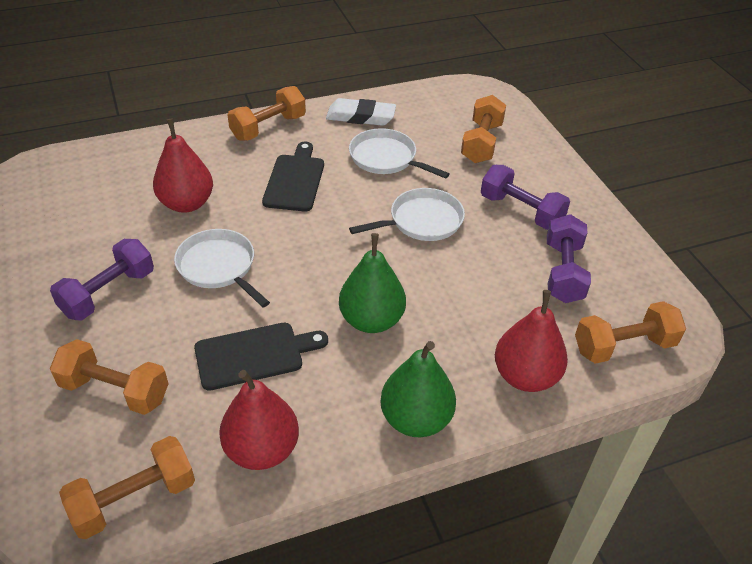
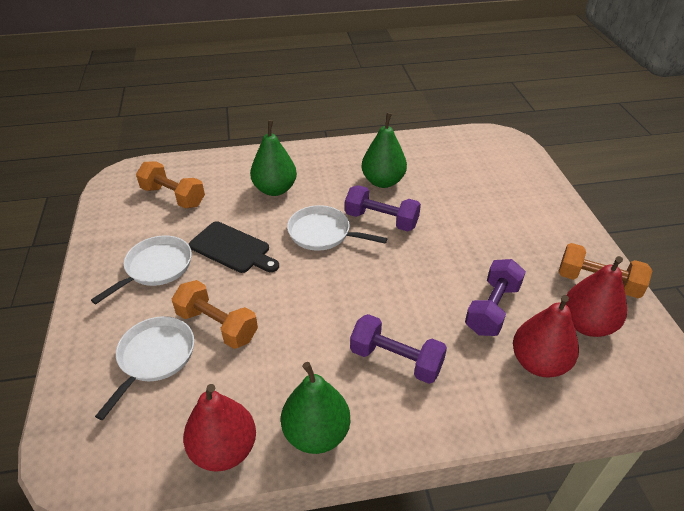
black cutting board: [194,323,328,391] [262,142,324,211] = 2 -> [189,221,279,273] = 1
green pear: [339,233,406,333] [380,341,456,437] = 2 -> [250,120,297,196] [281,362,350,454] [361,113,407,188] = 3
orange dumbbell: [50,339,169,415] [59,436,195,539] [227,86,306,141] [461,95,506,163] [575,301,686,364] = 5 -> [136,162,205,208] [172,280,258,349] [559,243,652,298] = 3
white eraser: [326,98,396,126] = 1 -> none = 0

